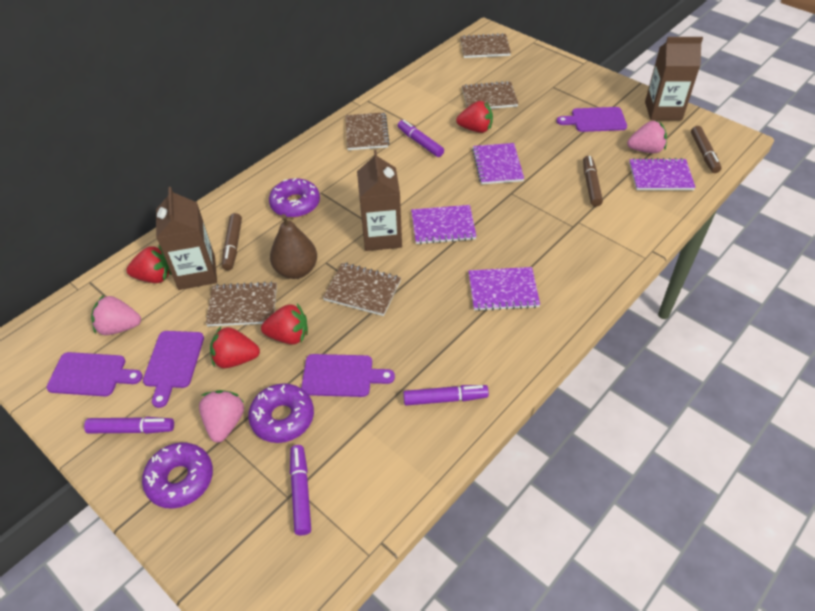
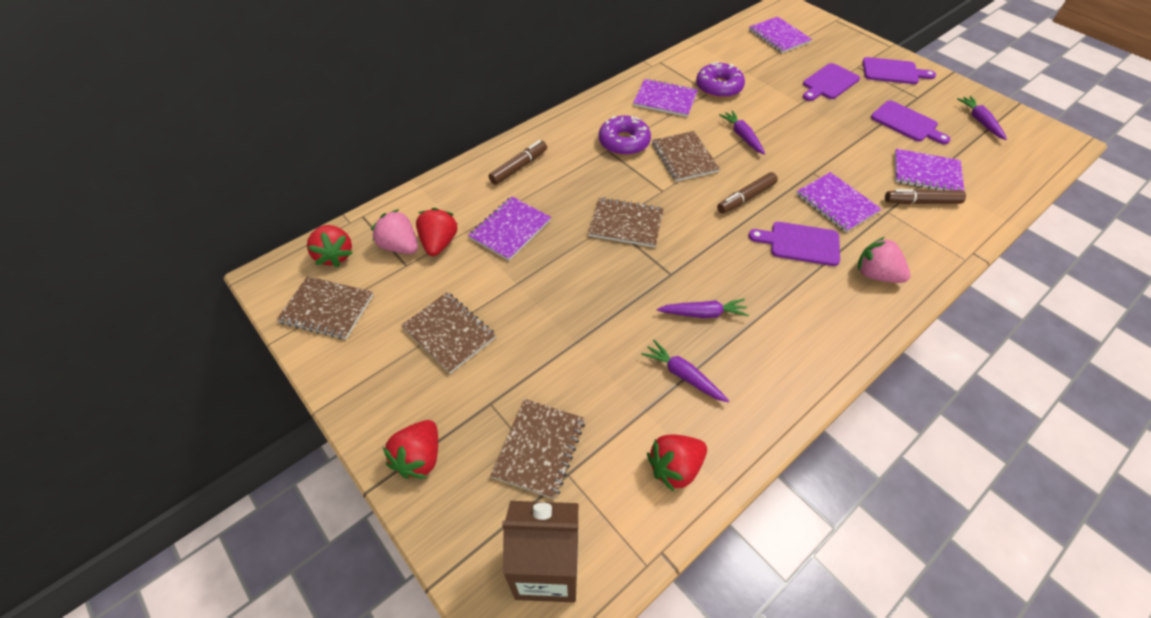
brown carton: [156,187,217,290] [357,150,402,251] [645,37,703,120] = 3 -> [502,501,579,602] = 1
brown pear: [270,214,317,279] = 1 -> none = 0
pink strawberry: [91,295,141,335] [199,390,244,443] [627,121,667,153] = 3 -> [371,209,418,254] [858,237,910,283] = 2
purple carrot: none = 0 -> [641,340,729,402] [657,299,749,318] [719,110,765,155] [957,96,1007,140] = 4
purple donut: [142,442,213,508] [248,383,314,443] [269,178,320,218] = 3 -> [599,116,651,156] [696,62,745,98] = 2
purple marker: [84,417,174,434] [290,445,311,535] [398,120,444,157] [403,385,489,406] = 4 -> none = 0
purple notebook: [411,205,477,244] [469,267,540,311] [472,143,524,184] [629,158,696,190] = 4 -> [468,196,551,261] [633,79,698,117] [749,17,812,53] [796,172,881,232] [895,149,964,191] = 5

